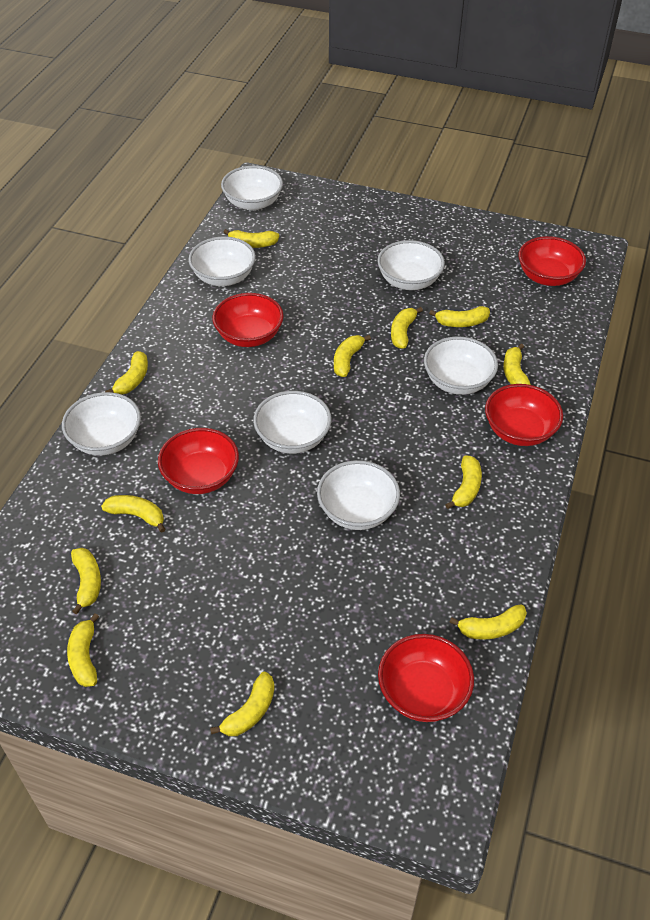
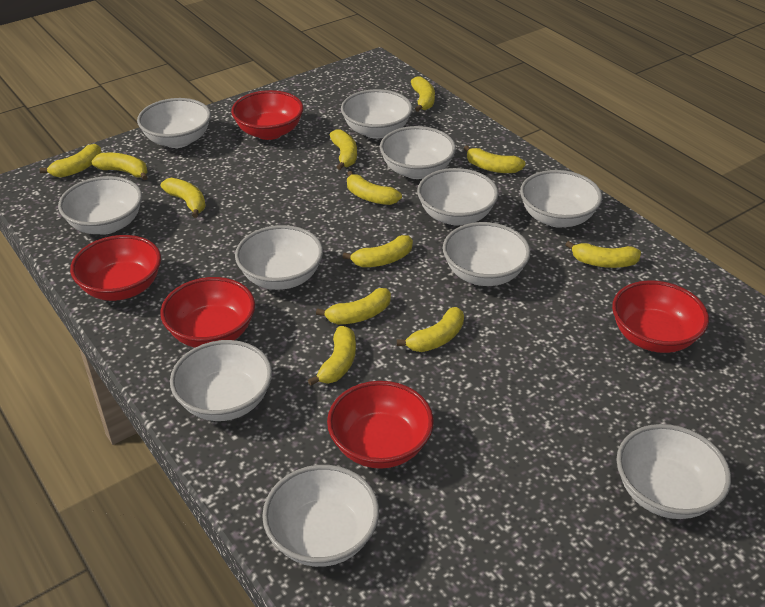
white bowl: [62,392,141,456] [188,237,256,286] [221,166,283,211] [253,391,332,454] [317,460,400,530] [377,240,445,290] [424,336,498,395] = 7 -> [58,176,142,235] [137,98,211,148] [170,340,272,421] [235,225,323,290] [262,465,379,567] [341,89,413,139] [380,126,456,179] [417,168,498,226] [443,222,531,286] [520,170,602,228] [616,424,731,519] = 11

